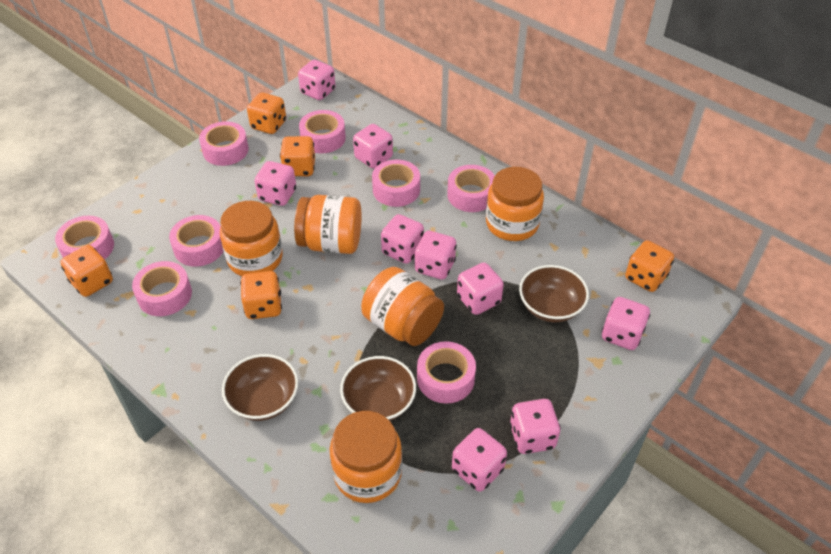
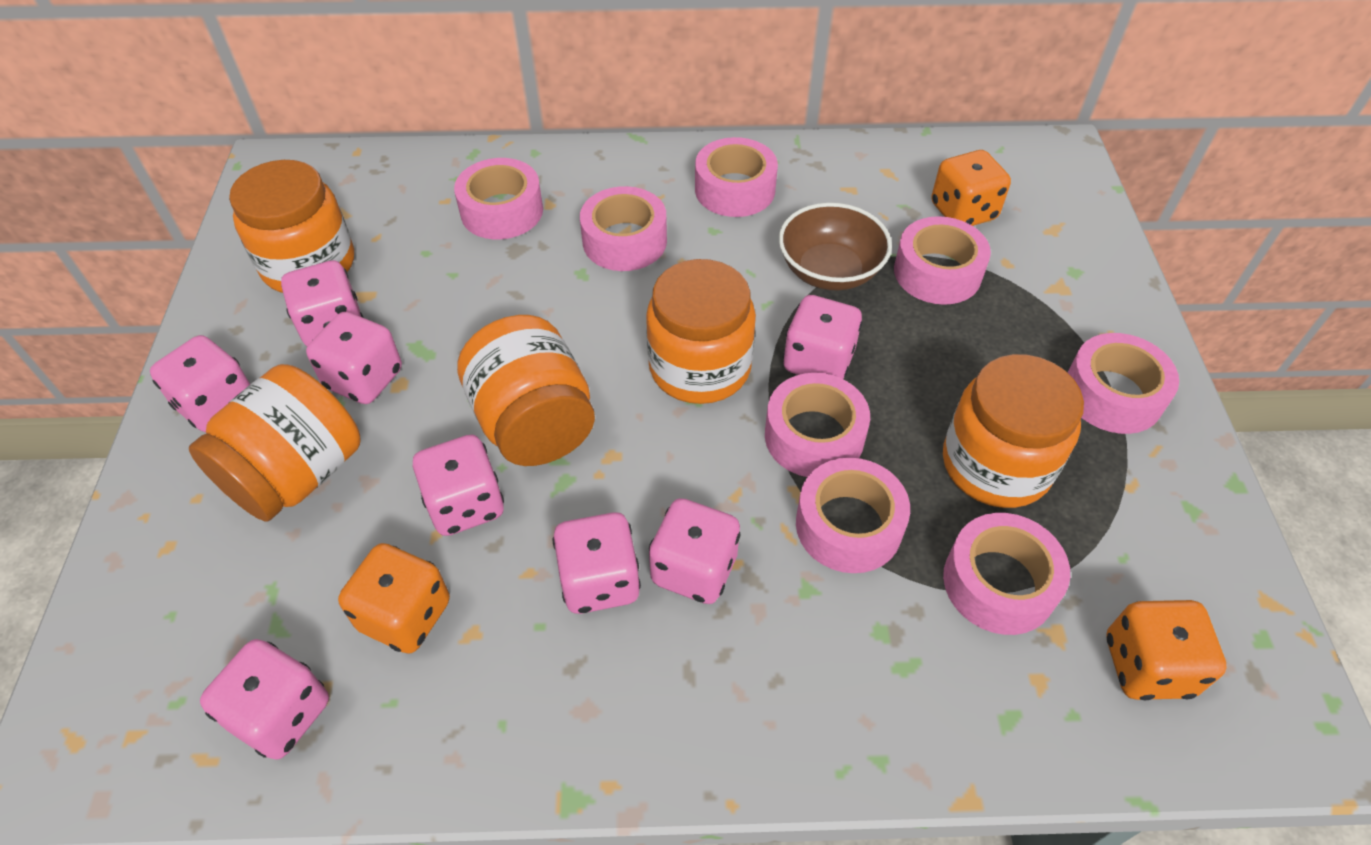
brown bowl: [222,354,298,421] [340,356,416,421] [519,265,589,322] = 3 -> [779,203,892,290] = 1
orange dice: [60,245,113,297] [240,271,282,319] [247,92,286,134] [280,136,315,176] [625,240,674,292] = 5 -> [338,543,450,654] [931,150,1011,226] [1107,600,1227,701] = 3
pink dice: [255,161,296,206] [298,60,336,100] [353,124,393,169] [381,214,424,264] [415,231,457,280] [452,428,507,491] [457,262,504,315] [510,399,561,454] [602,297,650,350] = 9 -> [150,335,250,432] [200,639,329,759] [281,260,364,347] [306,312,402,404] [413,435,504,536] [552,512,641,614] [649,498,741,604] [783,295,863,379] = 8

